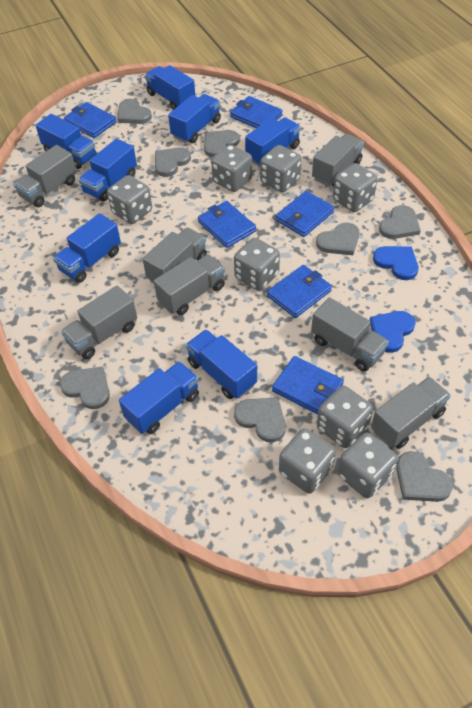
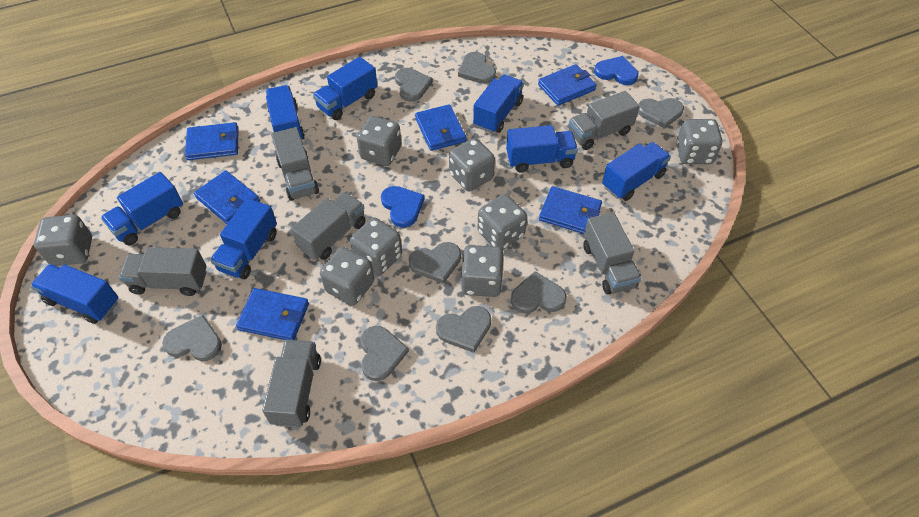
grey truck: [13,145,77,207] [61,286,137,359] [143,227,207,283] [154,254,225,315] [311,297,389,372] [312,134,364,187] [371,377,451,449] = 7 -> [119,247,207,296] [262,340,321,428] [271,127,319,201] [291,192,365,260] [569,91,640,150] [583,212,641,295] = 6

